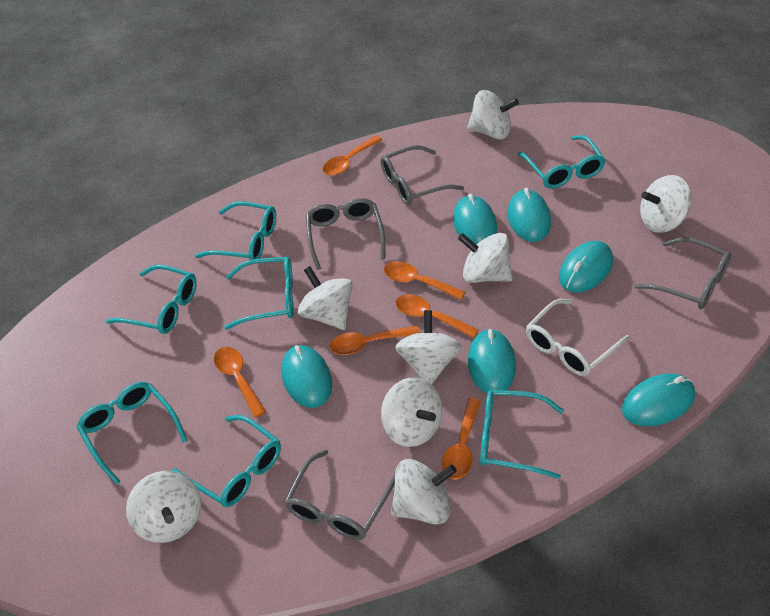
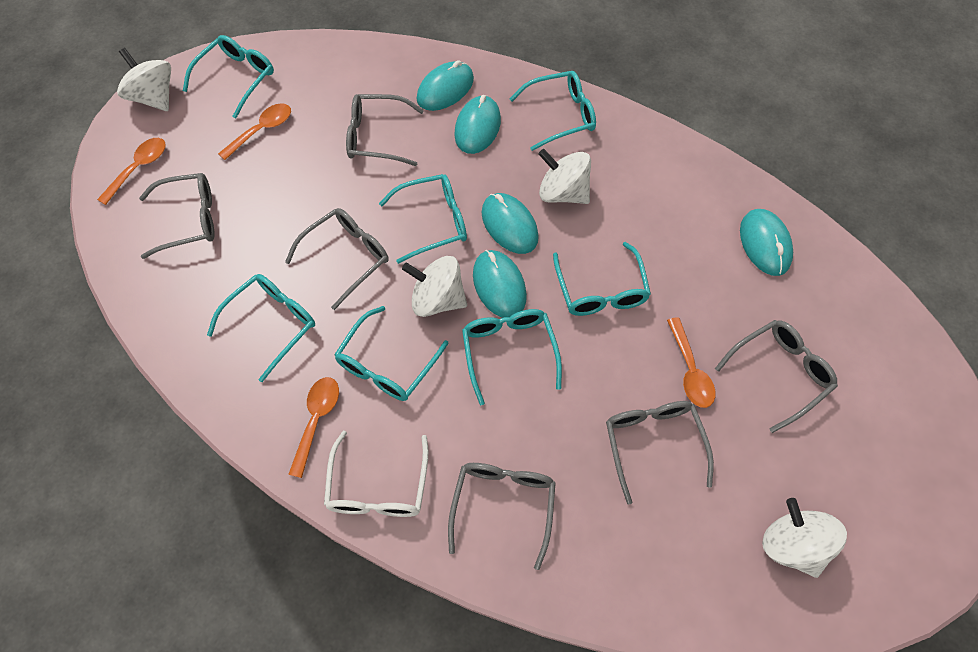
grey glasses: [285,450,395,540] [306,198,385,270] [380,145,464,205] [635,237,731,309] = 4 -> [139,173,215,259] [285,208,389,310] [346,94,424,166] [448,463,556,570] [606,401,714,504] [715,320,838,433] = 6
orange spoon: [214,347,266,418] [322,135,383,176] [330,326,420,355] [384,261,465,300] [396,294,479,338] [442,398,481,479] = 6 -> [97,138,166,205] [218,103,291,160] [288,377,339,478] [667,317,716,408] = 4
turquoise mouse: [282,345,332,408] [453,194,497,245] [468,329,516,393] [507,188,551,242] [559,241,613,292] [622,374,695,426] = 6 -> [417,60,474,111] [454,95,501,154] [473,250,527,318] [482,193,539,254] [740,209,793,276] = 5
white spinning top: [126,471,201,543] [298,266,353,330] [381,377,443,447] [391,459,457,525] [395,310,462,384] [458,233,513,283] [467,90,519,139] [640,175,692,233] = 8 -> [117,48,171,111] [402,256,467,317] [538,149,591,204] [762,498,847,578] = 4

